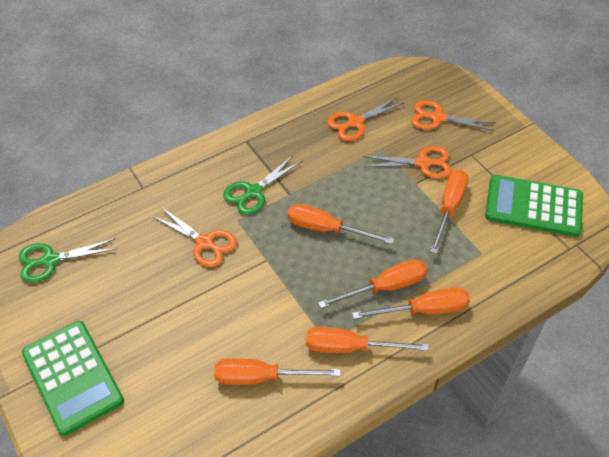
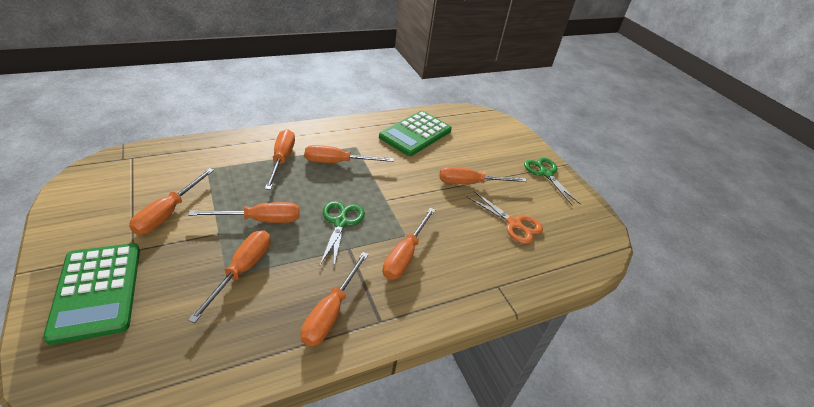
orange scissors: [152,207,237,267] [327,96,405,141] [363,146,452,179] [411,100,495,131] = 4 -> [467,191,543,244] = 1
orange screwdriver: [214,358,341,385] [287,204,394,244] [306,327,429,353] [318,259,427,308] [352,287,470,319] [430,170,468,254] = 6 -> [129,168,214,235] [188,202,299,223] [188,230,271,323] [265,129,295,190] [301,252,369,347] [305,145,394,163] [383,208,435,280] [440,167,527,184] = 8

